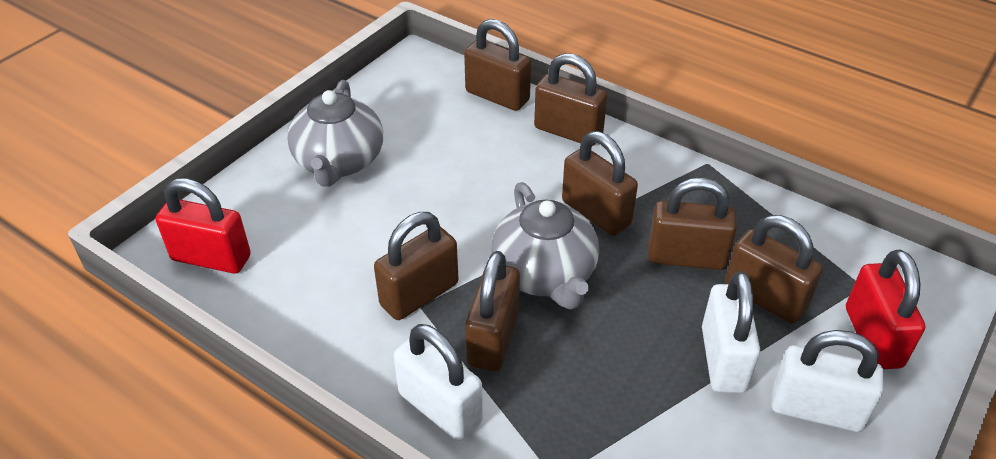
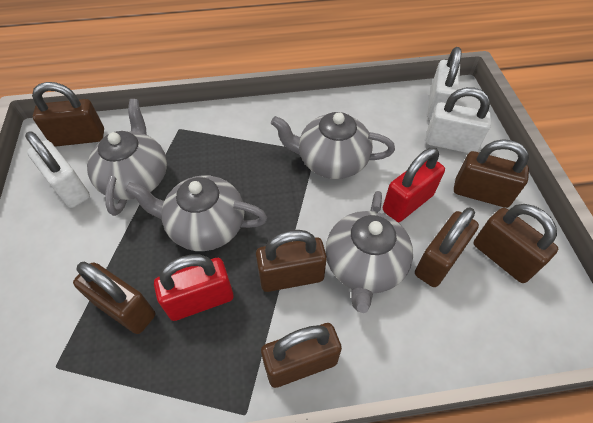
grey teapot: [287,80,383,187] [492,182,599,310] = 2 -> [87,99,167,216] [125,175,267,251] [271,112,395,179] [325,191,413,313] = 4

